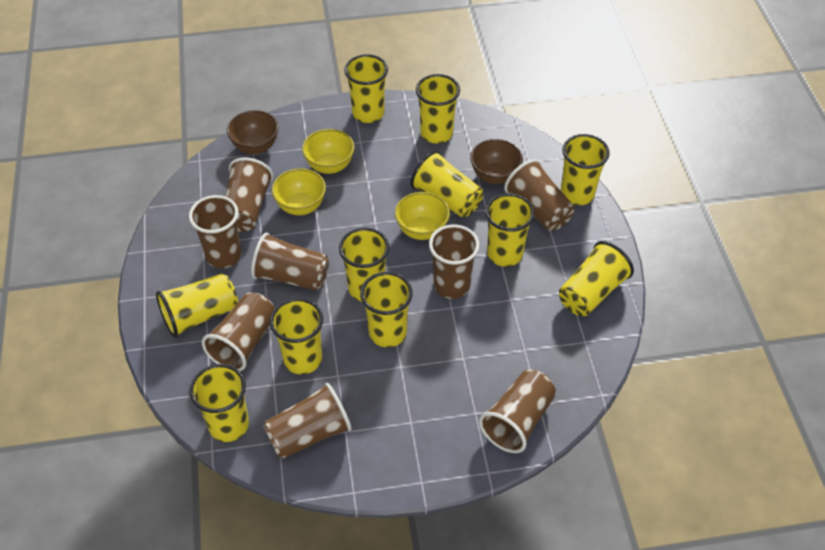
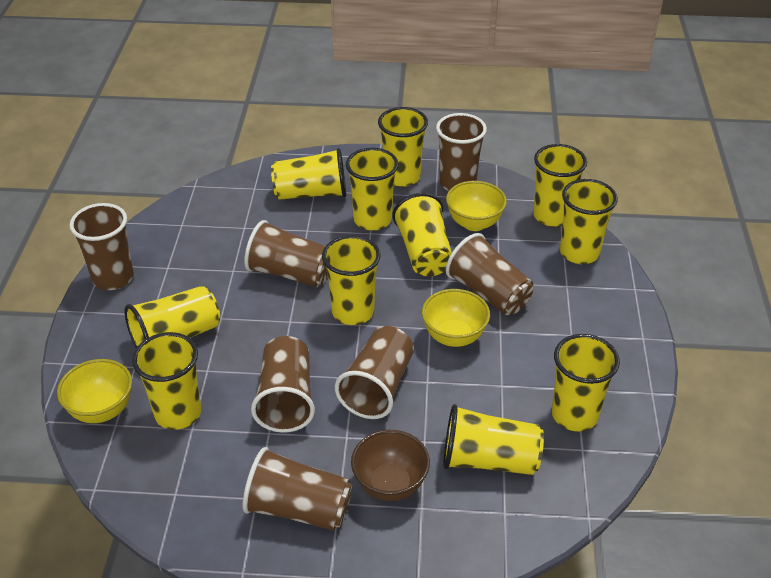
brown bowl: [227,110,279,154] [470,139,523,184] = 2 -> [351,430,430,501] = 1
brown cup: [189,195,242,269] [201,292,275,371] [225,157,274,232] [251,233,329,291] [263,383,352,459] [429,225,479,299] [479,370,556,453] [504,159,574,231] = 8 -> [69,203,134,290] [242,447,352,531] [244,220,328,287] [251,336,315,433] [335,326,414,419] [436,113,487,191] [446,233,533,315] = 7

